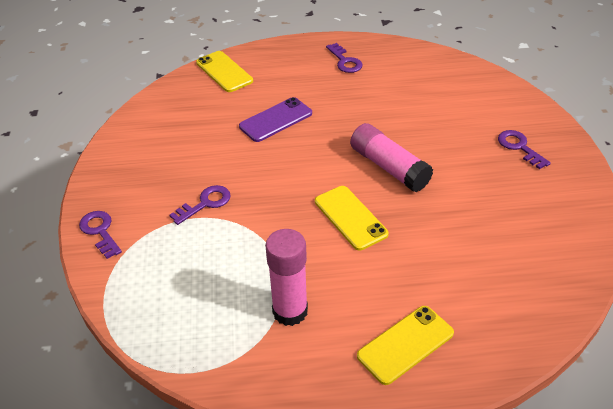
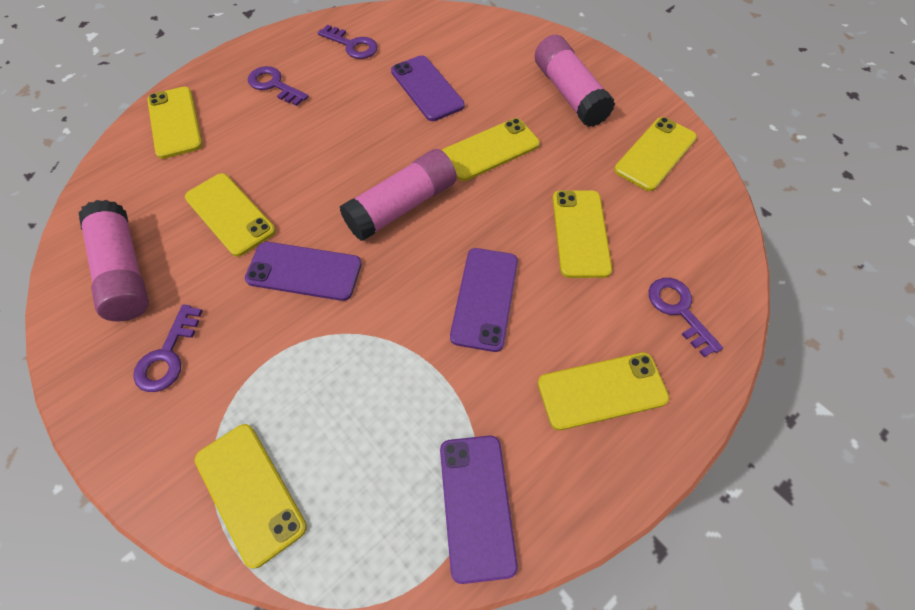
pink glue stick: [265,229,308,326] [350,123,433,192] = 2 -> [78,200,149,321] [340,149,457,241] [535,35,615,127] = 3
purple phone: [239,97,312,142] = 1 -> [245,242,362,301] [391,55,465,121] [440,436,518,584] [450,248,518,352] = 4
yellow phone: [196,51,253,92] [315,186,389,251] [357,306,454,385] = 3 -> [147,87,203,159] [185,173,276,257] [195,424,307,568] [442,118,540,181] [538,352,669,430] [553,190,612,278] [614,117,697,191] = 7

